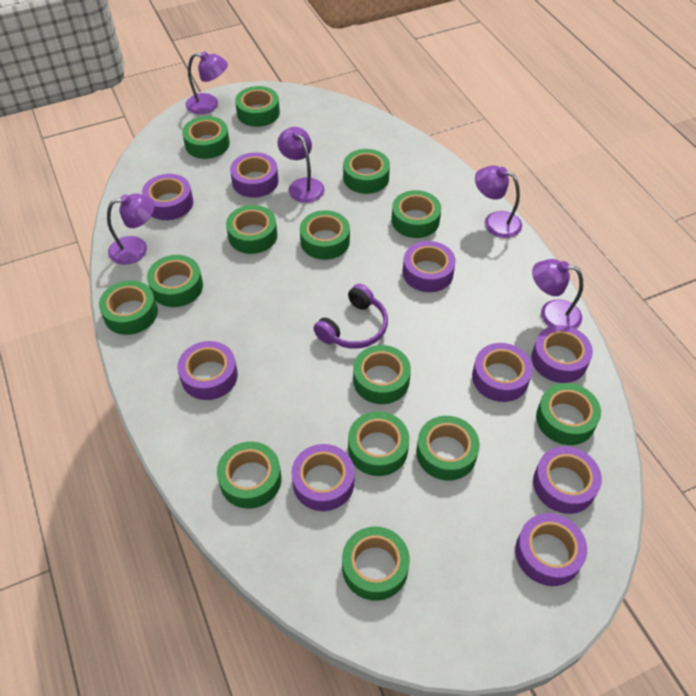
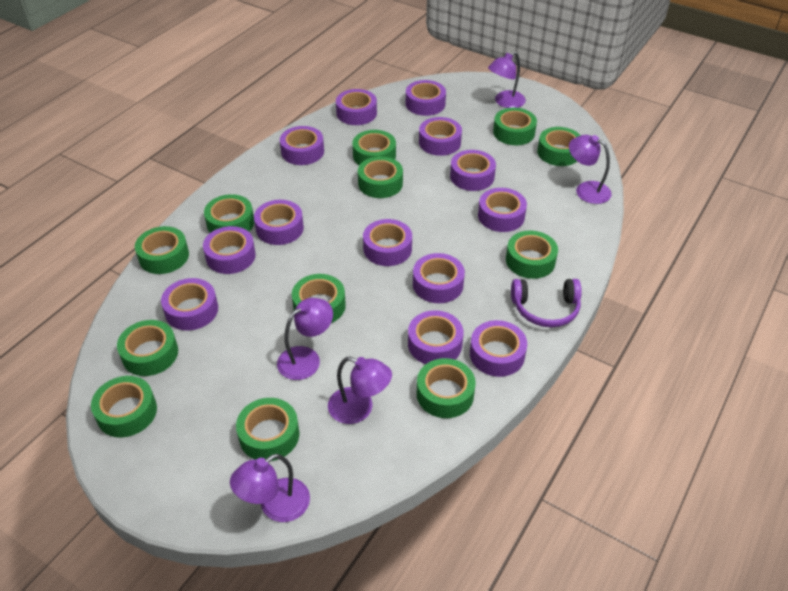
green tape: [99,280,158,335] [147,255,203,307] [182,116,230,159] [217,442,281,509] [226,205,277,254] [235,86,280,127] [300,210,350,260] [342,526,410,601] [343,149,390,194] [348,411,409,476] [353,345,411,404] [391,190,441,238] [416,416,480,481] [536,383,601,445] = 14 -> [91,376,157,437] [117,320,178,376] [135,226,189,274] [204,194,254,233] [236,398,299,461] [292,274,346,323] [352,130,396,165] [358,156,403,198] [417,358,476,418] [493,108,537,145] [506,230,558,279] [537,127,581,166] = 12
purple tape: [142,174,193,220] [177,341,238,400] [230,152,279,198] [291,444,355,511] [403,241,456,292] [472,343,533,402] [515,513,587,586] [531,325,593,383] [533,446,602,514] = 9 -> [161,278,218,330] [203,226,256,274] [254,200,304,245] [280,126,324,165] [336,89,377,125] [363,219,412,266] [406,80,446,116] [408,310,464,364] [413,253,465,303] [419,117,462,156] [450,150,496,191] [470,320,527,377] [478,188,527,232] = 13

